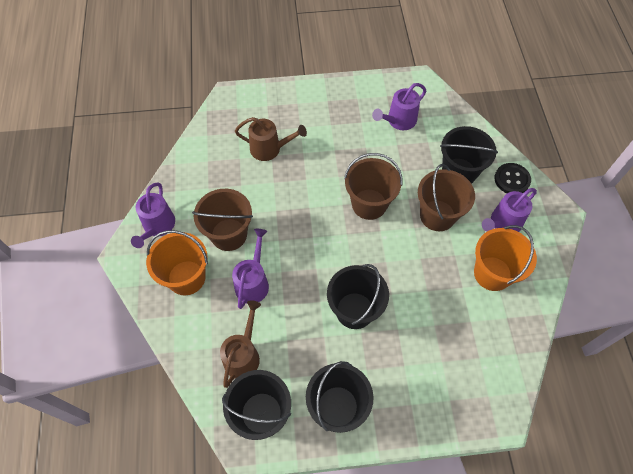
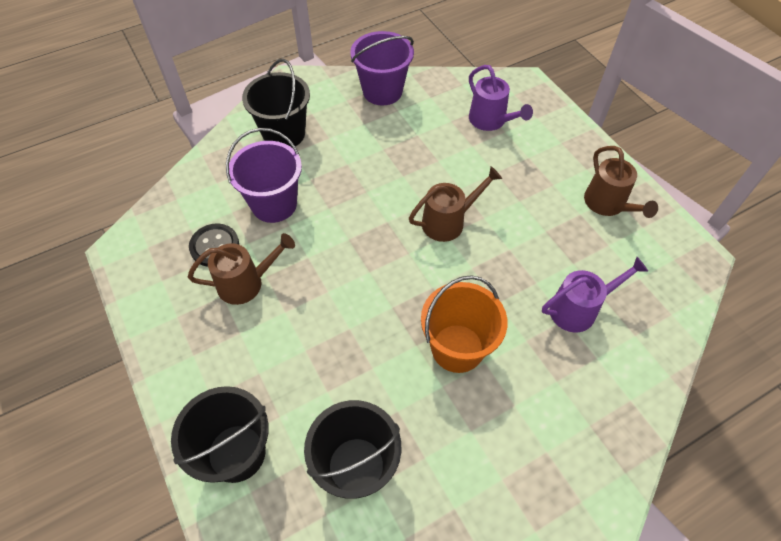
black bucket: [222,370,291,440] [306,361,374,433] [327,264,389,329] [440,126,498,184] = 4 -> [171,386,269,483] [242,59,310,148] [304,400,401,499] = 3
brown bucket: [192,189,253,251] [344,153,403,220] [418,164,475,231] = 3 -> none = 0
brown watering can: [220,300,261,388] [235,117,307,161] = 2 -> [188,233,295,305] [409,167,502,242] [584,146,658,218] = 3
orange bucket: [146,230,208,295] [474,225,537,291] = 2 -> [421,275,508,373] = 1
purple bucket: none = 0 -> [226,128,302,223] [350,31,414,106] = 2
purple watering can: [131,182,175,248] [232,229,269,309] [372,83,426,130] [482,188,537,232] = 4 -> [469,65,533,131] [542,257,648,332] = 2

